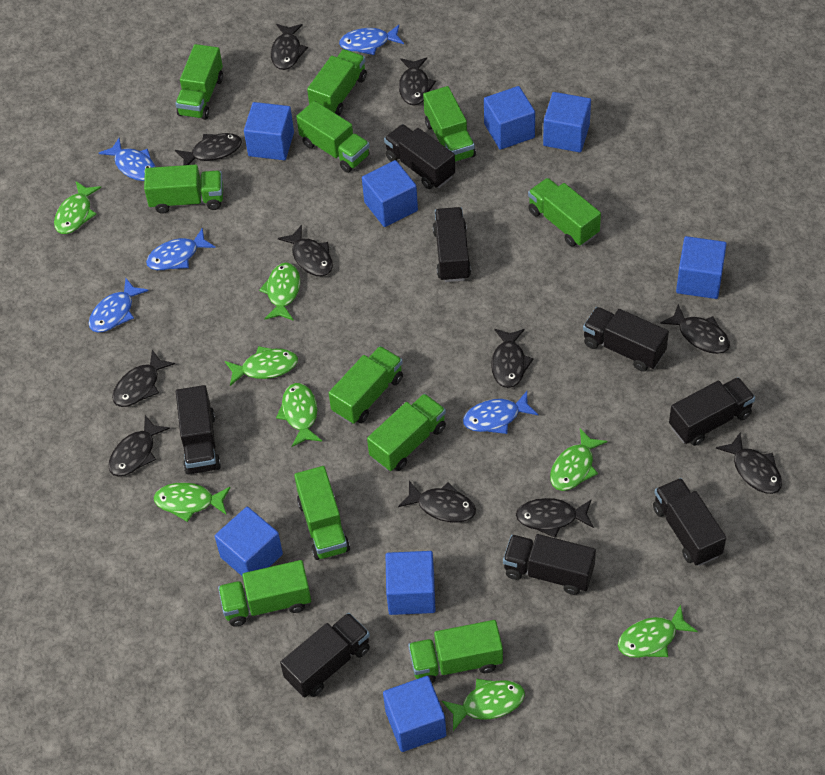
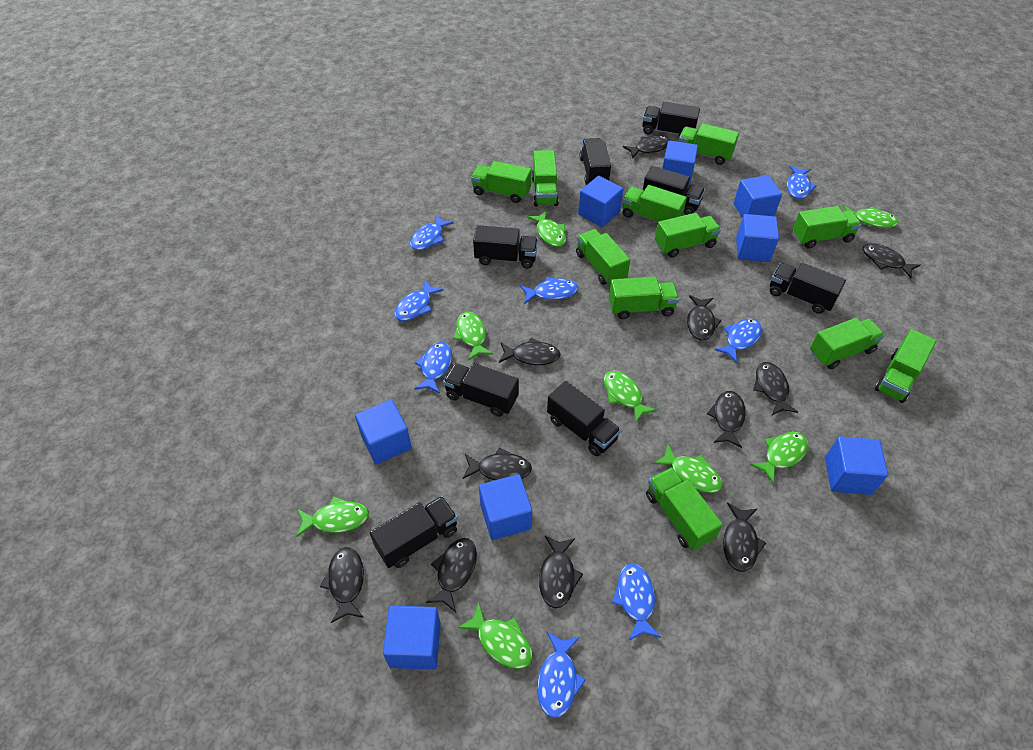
blue fish: [89,278,149,333] [99,138,155,181] [146,228,216,270] [339,25,404,55] [463,391,538,434] = 5 -> [394,280,444,321] [410,215,454,250] [414,342,452,394] [520,277,578,303] [537,632,586,718] [612,563,661,641] [714,318,762,363] [787,166,817,199] = 8

